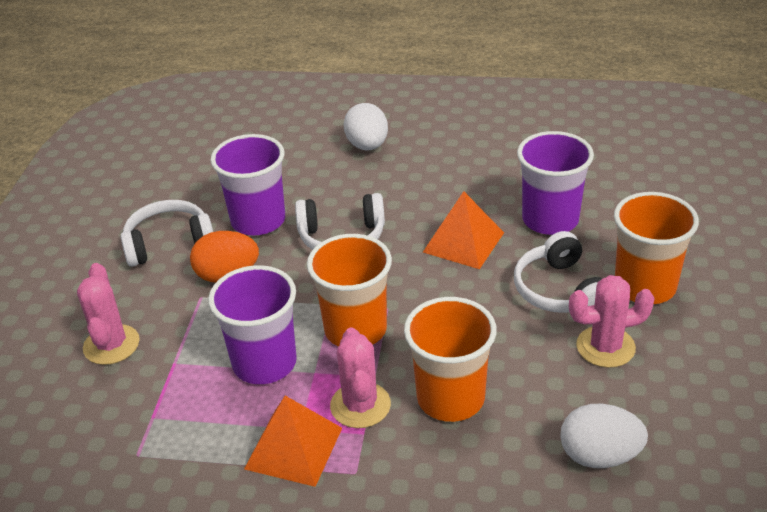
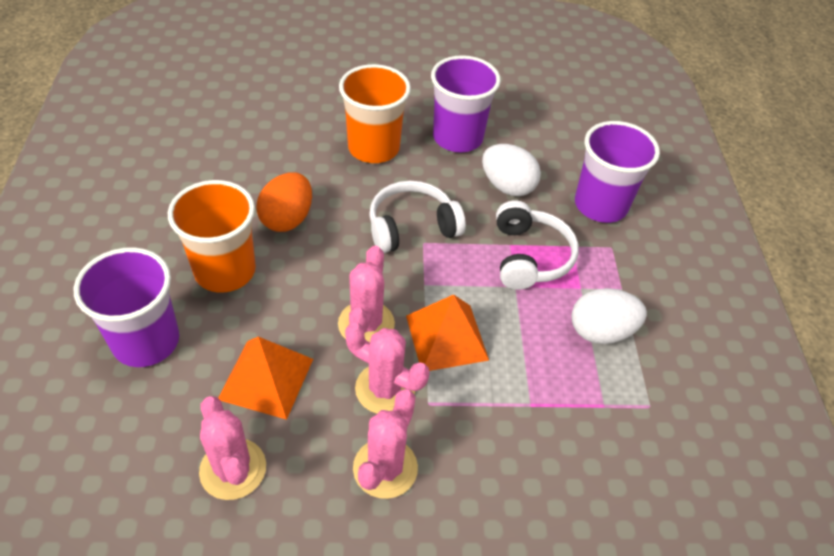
orange cup: [307,234,392,347] [404,297,497,422] [614,192,699,304] = 3 -> [168,180,256,293] [339,64,411,163] = 2
pink cactus: [77,263,140,365] [330,327,391,428] [569,275,655,368] = 3 -> [199,396,266,500] [338,246,395,342] [345,323,430,414] [353,389,418,499] = 4
white headphones: [121,200,213,267] [295,193,385,250] [514,231,603,313] = 3 -> [369,181,466,253] [496,200,579,290] = 2

